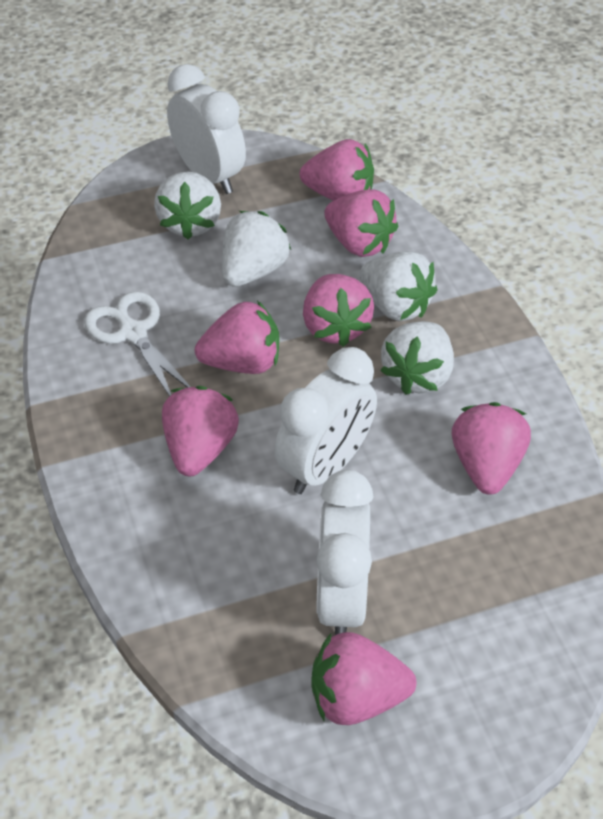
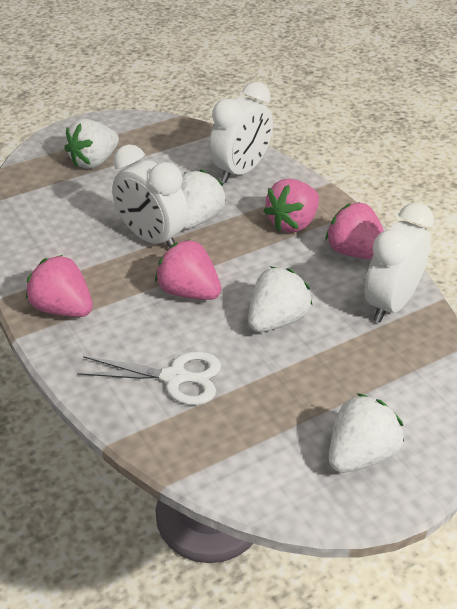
pink strawberry: [162,386,239,476] [195,301,279,374] [300,139,374,201] [303,274,374,347] [311,632,416,725] [324,189,398,257] [452,402,531,495] = 7 -> [26,255,93,317] [155,239,221,300] [264,179,319,233] [325,202,384,260] = 4

